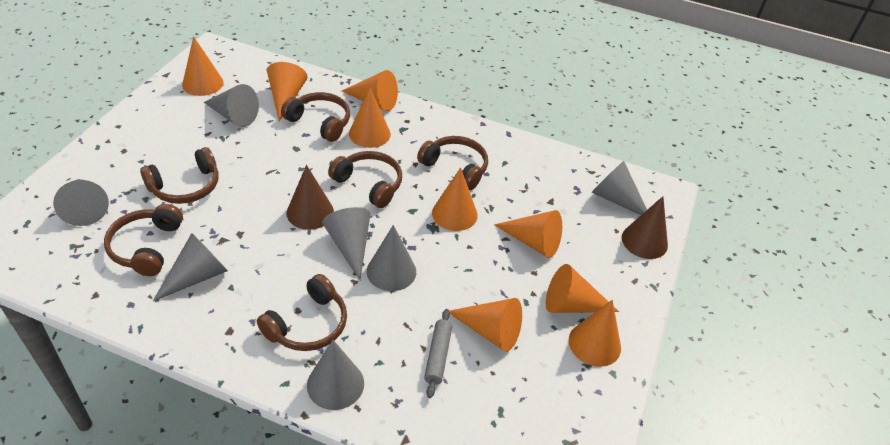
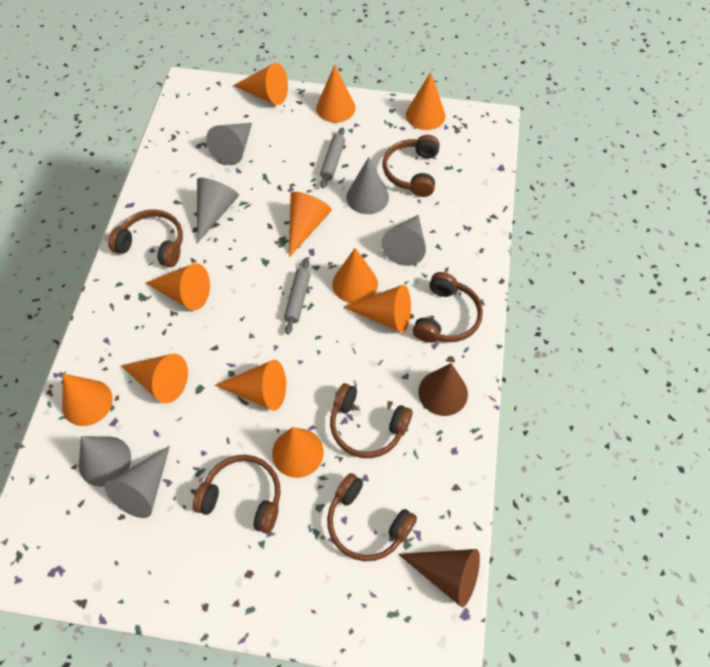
grey cone: [53,179,109,226] [153,233,228,301] [204,84,259,127] [307,340,364,410] [322,207,371,280] [367,225,416,291] [591,161,647,215] = 7 -> [79,436,131,487] [104,446,170,518] [197,178,239,243] [206,123,252,165] [347,157,389,214] [381,215,426,266] = 6
grey rolling pin: [424,309,452,398] = 1 -> [284,258,311,335] [320,127,345,188] = 2
orange cone: [182,36,223,96] [267,62,307,121] [342,70,398,111] [349,88,391,148] [432,167,478,231] [449,298,522,352] [494,210,562,258] [546,264,619,313] [569,300,621,367] = 9 -> [62,374,113,426] [121,354,188,403] [146,263,210,310] [215,360,286,411] [233,63,288,105] [272,427,324,478] [289,192,332,257] [316,65,356,123] [332,248,378,303] [343,285,411,333] [406,72,445,130] = 11

